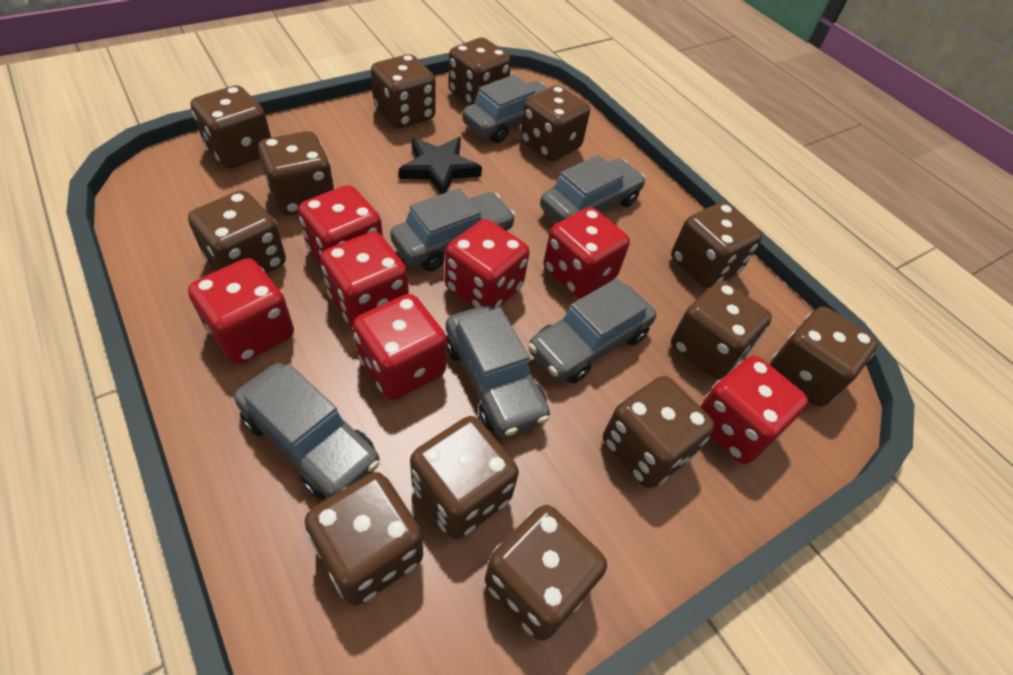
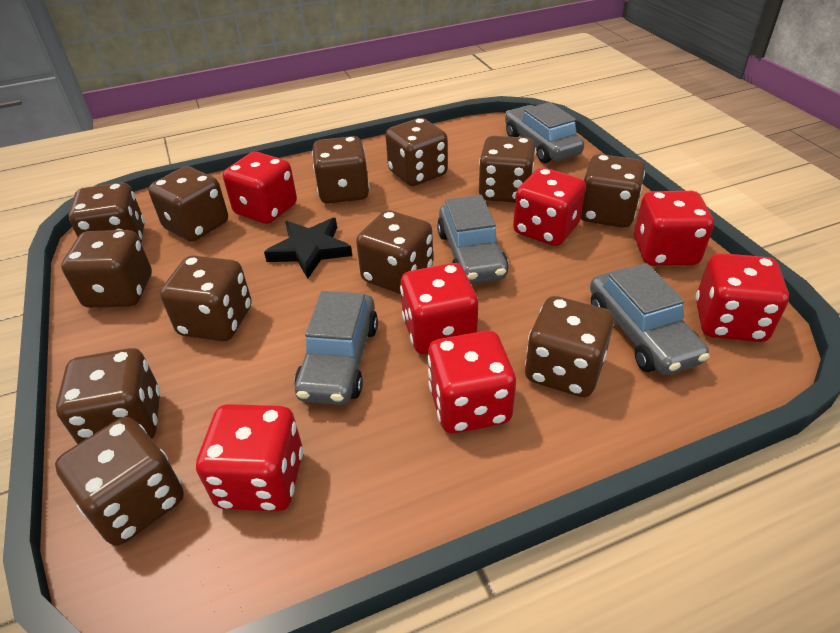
brown dice: [188,190,286,273] [190,85,271,168] [258,131,335,215] [305,472,423,605] [371,54,436,129] [410,416,519,539] [448,38,511,106] [485,505,607,641] [520,85,590,162] [603,376,715,488] [671,202,762,288] [671,281,772,380] [770,307,877,407] = 13 -> [55,417,184,546] [56,348,160,444] [61,230,152,308] [68,182,145,244] [148,166,228,242] [160,255,252,341] [312,136,369,204] [356,210,433,294] [385,118,448,186] [479,135,536,203] [525,296,614,397] [581,154,645,228] = 12
grey car: [234,363,380,499] [390,188,516,271] [446,305,550,438] [462,75,548,143] [528,279,657,384] [540,155,646,223] = 6 -> [294,291,378,405] [437,195,509,284] [505,102,584,163] [590,263,710,375] = 4

